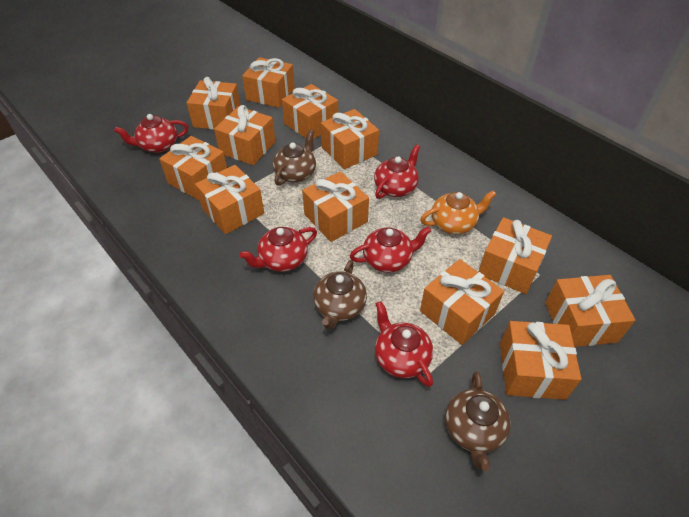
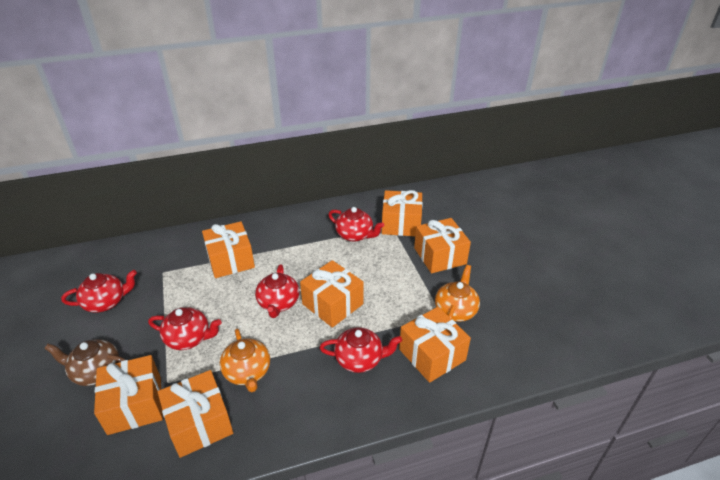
brown teapot: [273,130,316,186] [313,260,367,330] [445,371,511,471] = 3 -> [44,339,125,386] = 1
orange gift: [159,136,227,200] [187,77,241,130] [195,165,264,234] [214,105,276,165] [242,57,295,108] [282,84,338,139] [302,171,369,242] [321,109,379,169] [420,259,504,345] [479,217,552,294] [500,321,581,400] [545,275,635,347] = 12 -> [94,355,163,435] [158,370,233,458] [202,221,255,278] [300,260,364,328] [382,190,423,236] [399,307,471,383] [414,218,471,273] = 7
orange teapot: [420,190,496,234] = 1 -> [220,329,270,392] [435,265,480,322] = 2

